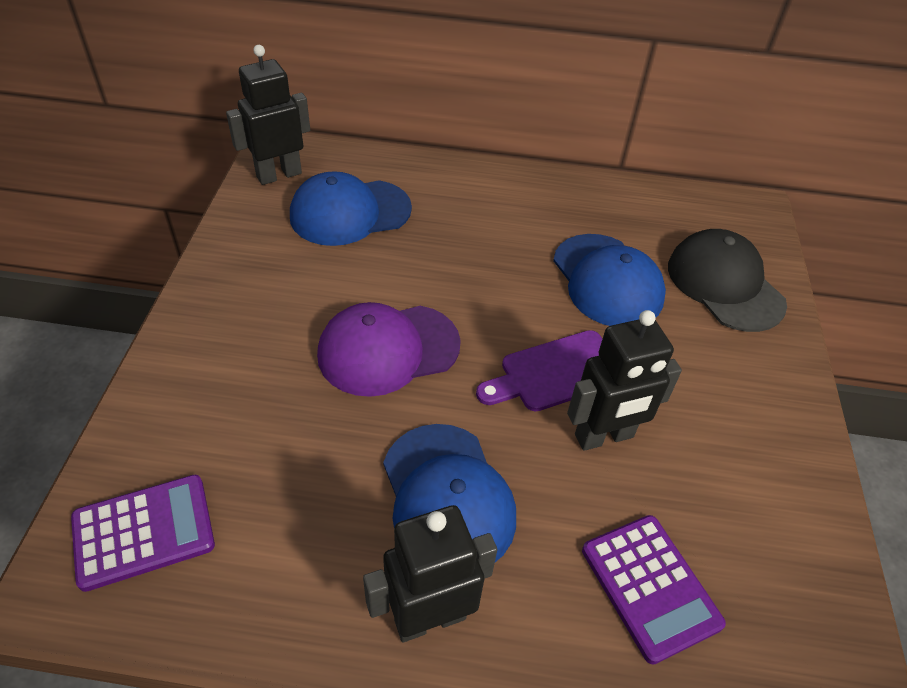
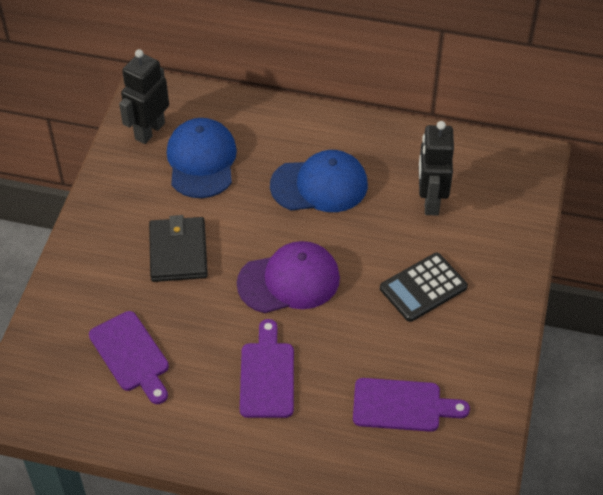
black calculator: none = 0 -> [380,253,468,322] = 1
black cap: [668,229,787,332] = 1 -> none = 0
black robot: [226,45,310,185] [363,505,497,642] [567,310,682,451] = 3 -> [119,49,169,144] [419,121,454,215] = 2
black wallet: none = 0 -> [149,215,208,282] = 1
blue cap: [290,171,412,246] [383,424,516,562] [553,234,666,326] = 3 -> [167,118,237,198] [270,150,368,212] = 2
purple calculator: [71,475,215,592] [582,515,726,665] = 2 -> none = 0
purple cutting board: [476,330,602,412] = 1 -> [89,311,169,404] [240,319,294,418] [353,378,470,432] = 3

